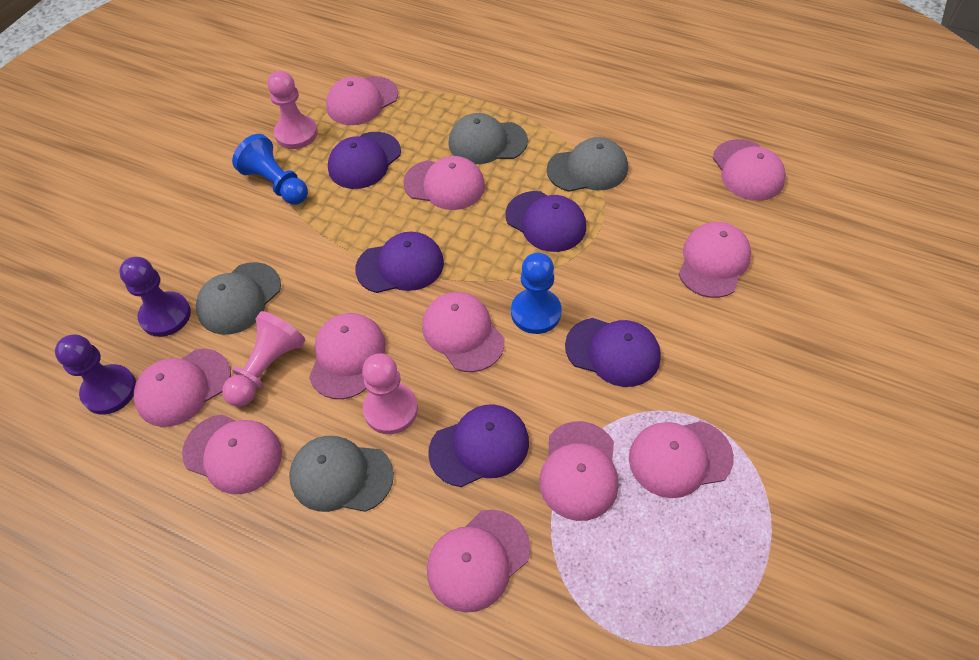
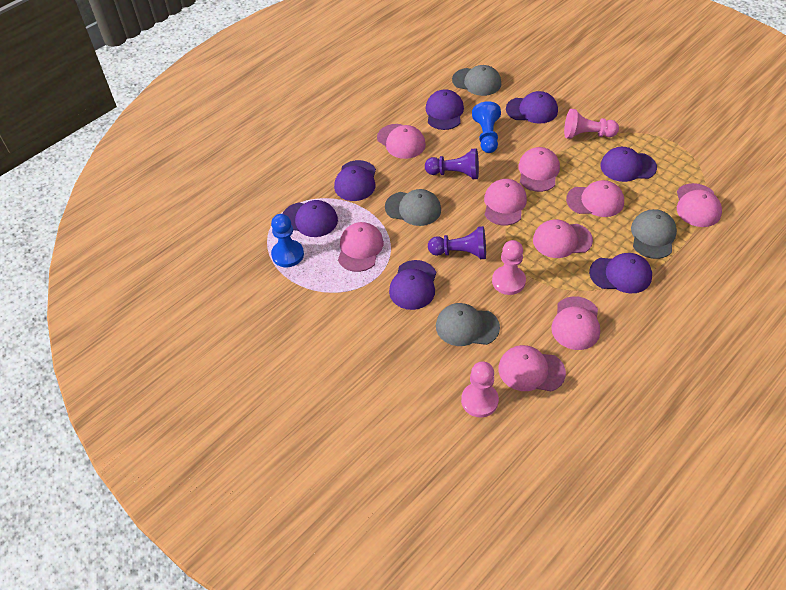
pink cap: [134,348,231,427] [182,414,282,494] [309,313,386,399] [326,76,398,125] [403,156,485,210] [422,292,505,372] [427,509,530,613] [539,421,619,521] [629,421,734,498] [679,222,751,298] [713,139,786,201] = 11 -> [338,222,384,272] [377,124,426,159] [484,179,527,226] [498,345,566,392] [518,147,560,192] [533,219,593,258] [551,296,600,350] [566,180,624,217] [677,183,722,227] = 9
purple cap: [328,132,401,189] [355,232,444,293] [428,404,529,487] [506,191,586,252] [565,318,661,387] = 5 -> [282,200,338,237] [334,160,376,201] [389,260,436,310] [425,89,464,130] [506,91,558,124] [589,253,652,294] [600,147,657,182] = 7

